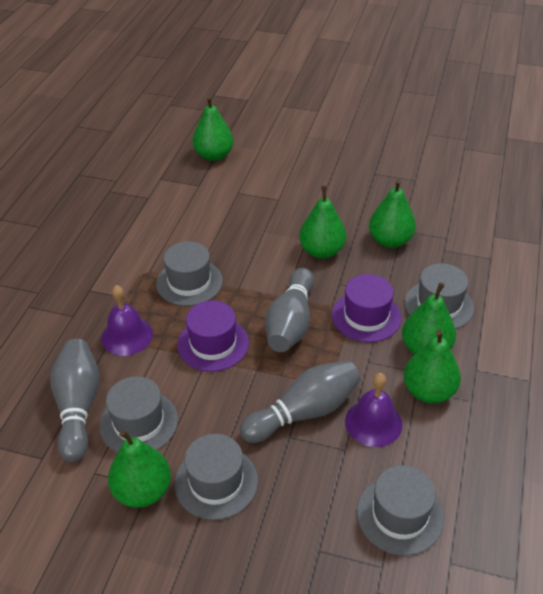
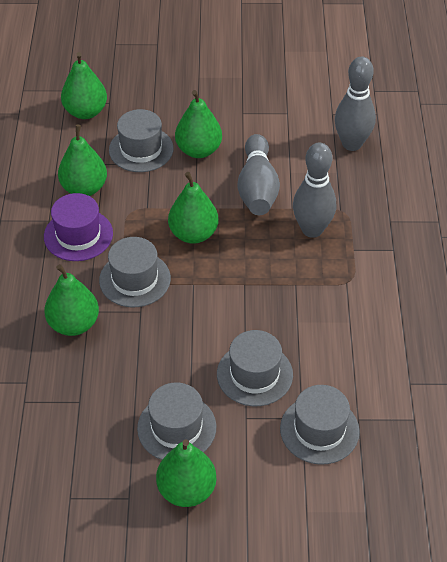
purple bell: [101,285,153,356] [345,373,402,447] = 2 -> none = 0
purple hat: [177,301,249,372] [332,274,402,342] = 2 -> [44,193,113,261] = 1

